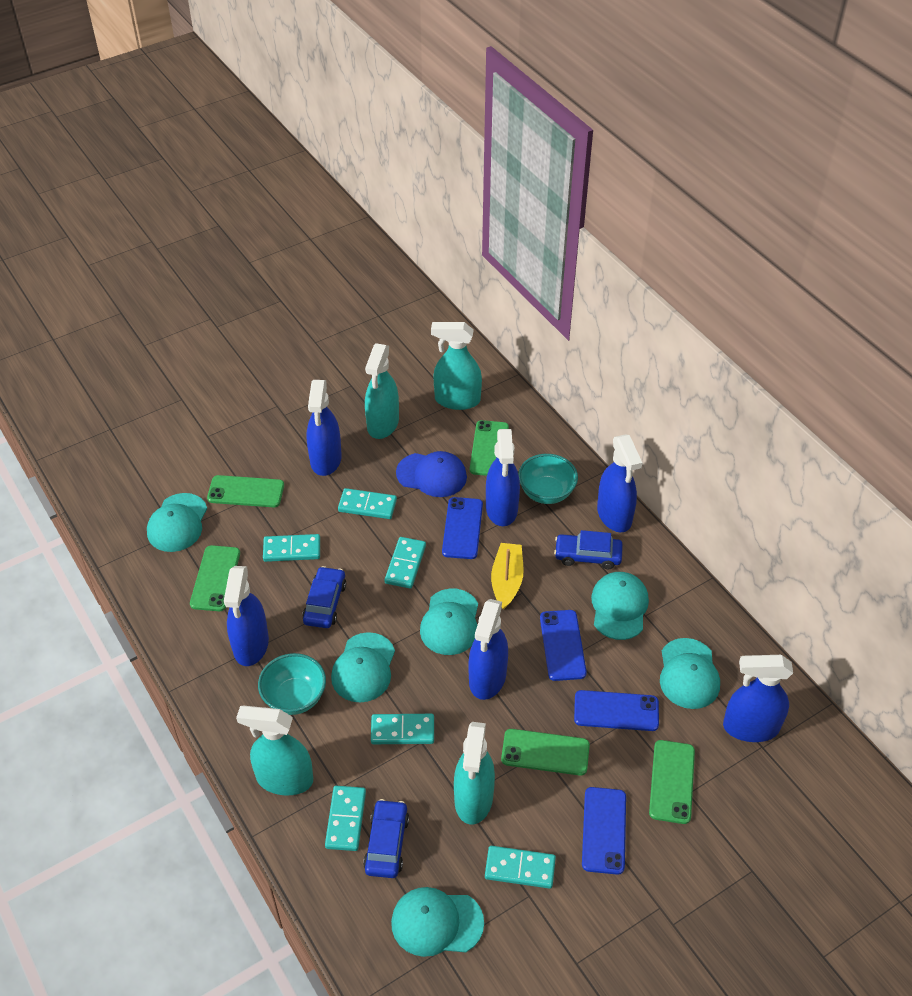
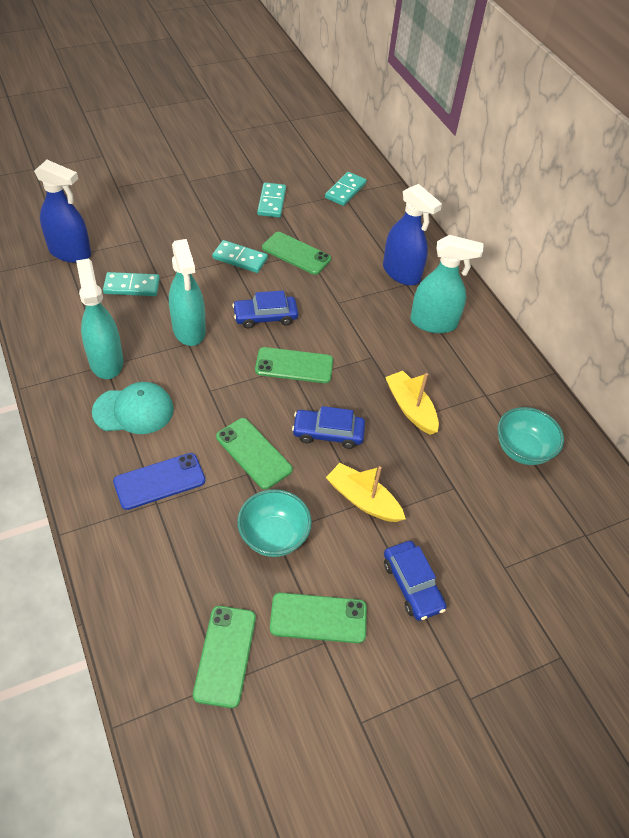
blue cap: [396,451,467,497] = 1 -> none = 0
blue phone: [442,497,483,559] [540,610,587,681] [574,690,659,731] [582,787,626,875] = 4 -> [113,453,206,510] = 1
blue spray bottle: [224,566,269,666] [306,380,342,476] [468,599,508,700] [486,429,520,526] [597,435,642,532] [723,655,793,742] = 6 -> [34,160,91,263] [383,184,442,286] = 2
turquoise cap: [147,493,207,552] [331,632,395,703] [391,887,484,957] [420,589,478,655] [591,572,649,640] [660,638,720,709] = 6 -> [92,382,174,434] = 1
turquoise domino: [263,534,320,562] [325,786,366,851] [338,488,397,519] [371,714,434,744] [385,537,426,589] [485,846,556,889] = 6 -> [103,272,160,296] [212,240,268,273] [257,183,286,218] [325,172,367,206] = 4
turquoise spray bottle: [236,706,313,795] [365,343,399,439] [431,322,482,410] [454,722,495,824] = 4 -> [76,259,123,379] [169,239,206,346] [410,235,484,333] = 3
yellow boat: [491,543,524,610] = 1 -> [326,463,406,522] [385,371,439,435] = 2

